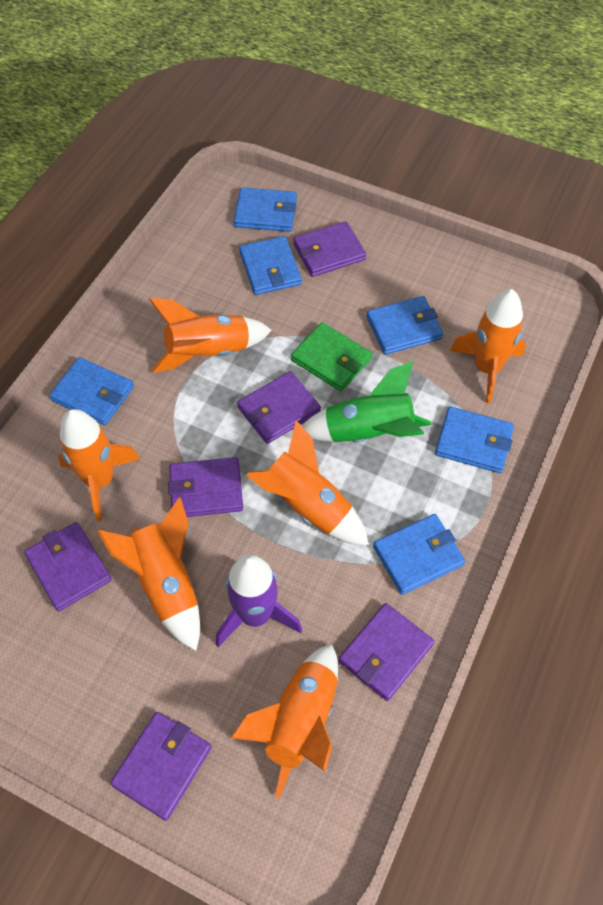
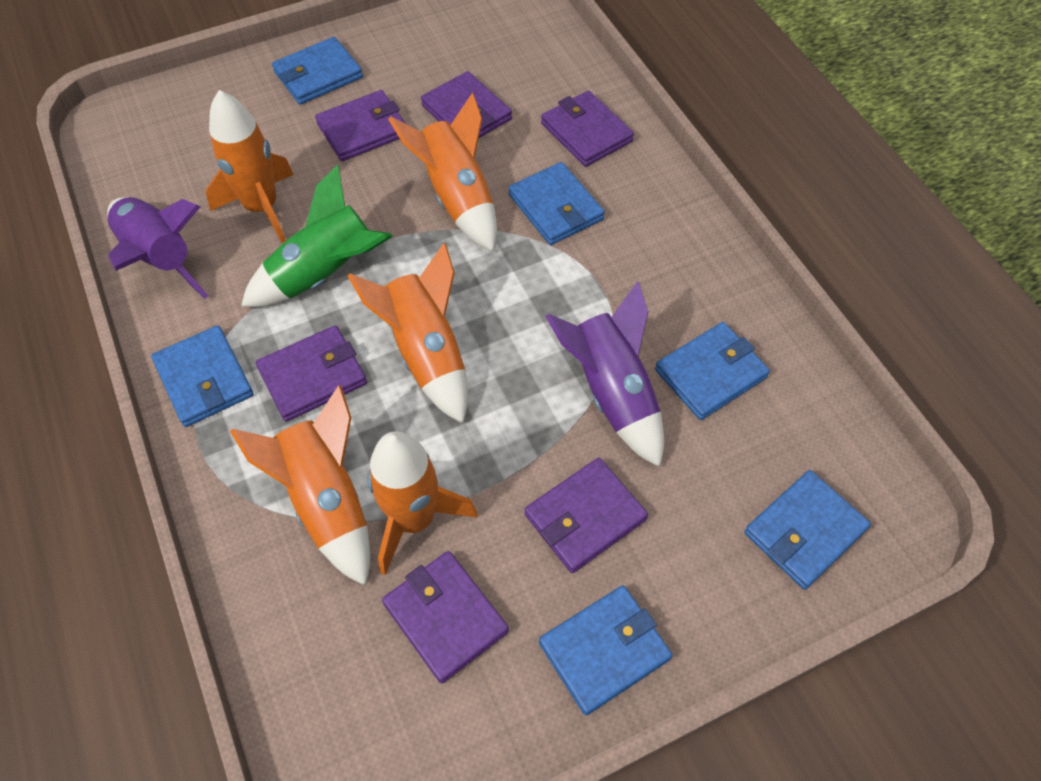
green wallet: [291,322,372,391] = 1 -> none = 0
orange rocket: [58,409,140,522] [97,497,200,651] [149,298,272,373] [231,644,338,799] [246,420,369,545] [450,289,526,404] = 6 -> [206,90,294,243] [230,385,371,586] [348,243,468,423] [368,431,477,575] [388,92,497,252] = 5
purple rocket: [216,555,302,647] = 1 -> [107,197,208,299] [545,281,664,467] = 2

